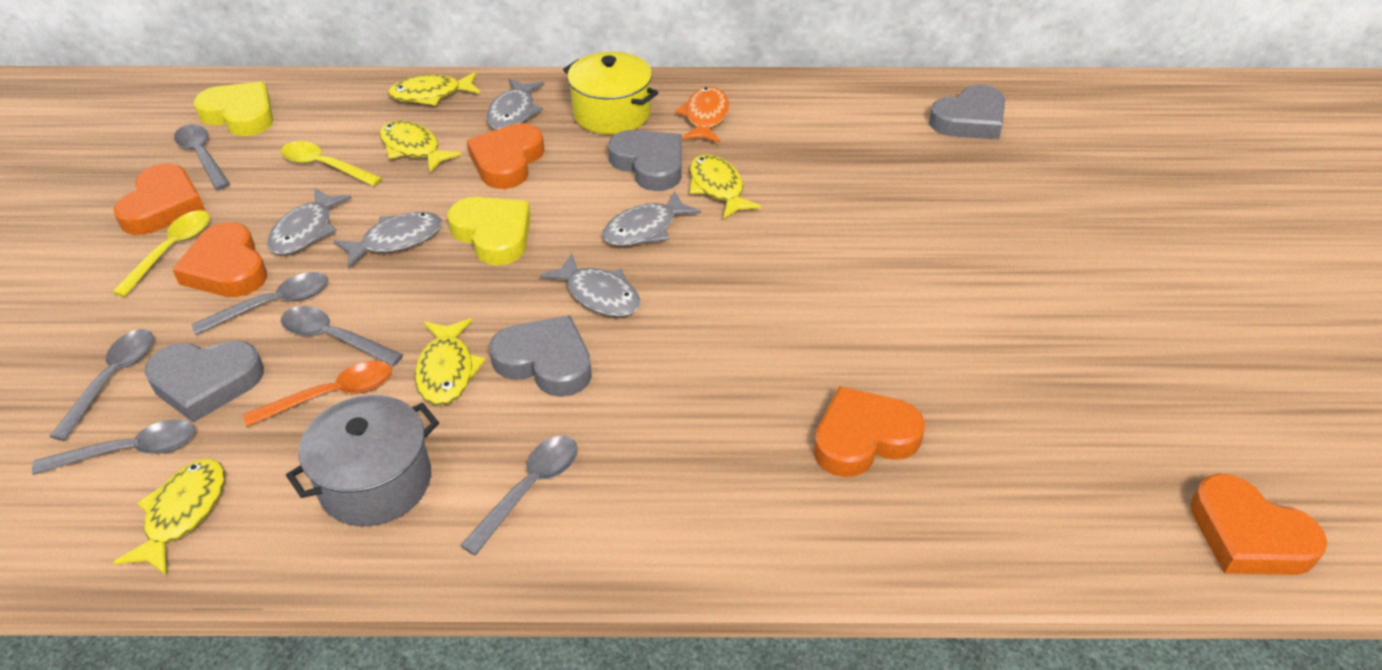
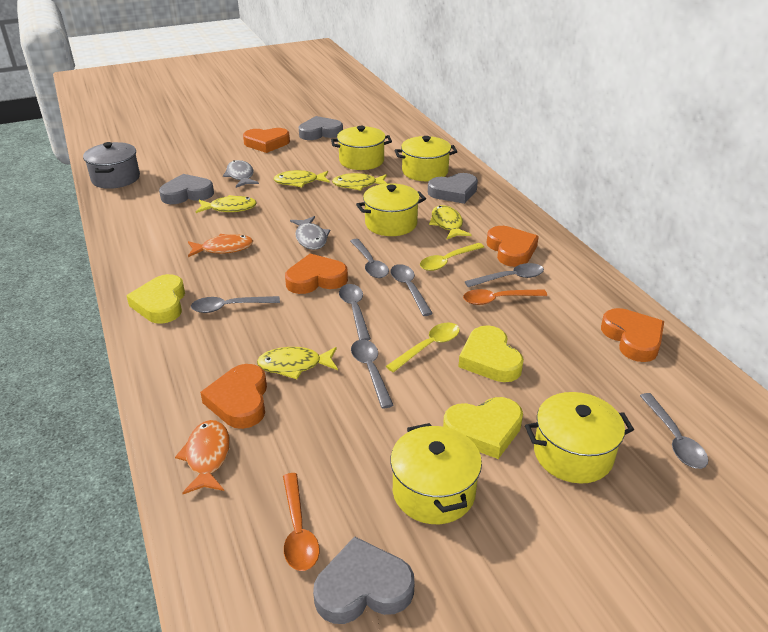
grey fish: [267,188,352,255] [334,212,442,268] [487,78,544,130] [540,253,640,317] [603,191,701,246] = 5 -> [223,160,259,188] [290,216,330,250] = 2
grey spoon: [32,419,196,475] [49,329,154,441] [174,125,230,190] [191,272,328,335] [281,306,403,366] [460,436,578,555] = 6 -> [191,296,280,313] [339,284,371,340] [350,239,389,278] [351,340,394,409] [390,264,433,316] [465,263,544,287] [640,393,708,469] = 7
orange fish: [675,87,729,143] = 1 -> [175,420,230,494] [188,234,253,257] = 2
orange spoon: [243,361,392,427] = 1 -> [283,473,320,571] [463,289,547,305] = 2
yellow heart: [194,82,273,136] [447,197,531,266] = 2 -> [126,274,185,324] [443,397,523,459] [458,325,524,382] = 3
yellow pot: [563,52,658,134] = 1 -> [331,126,392,170] [356,183,426,236] [390,423,482,524] [395,136,457,181] [525,392,634,484] = 5

